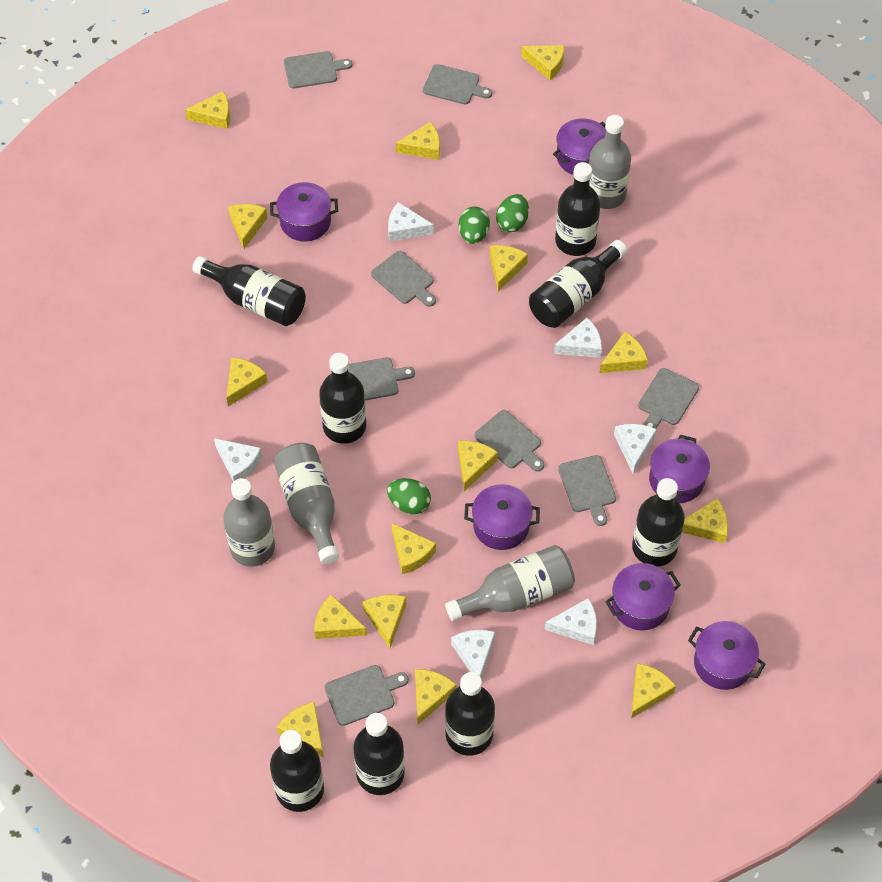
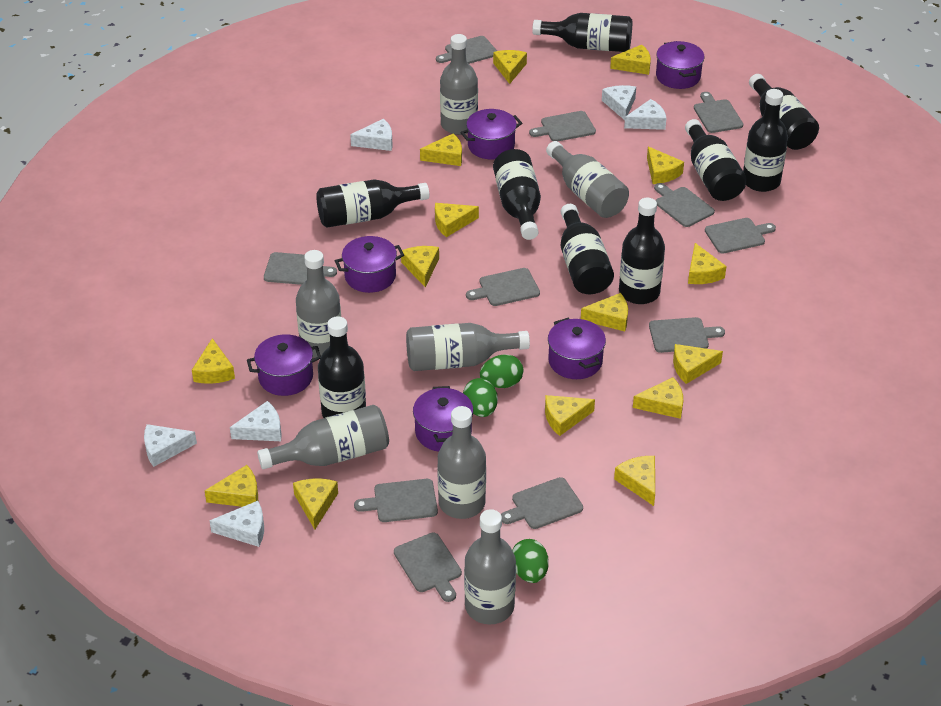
black bottle: [192,256,306,326] [270,730,324,812] [319,353,366,444] [353,713,405,795] [445,672,495,756] [529,240,627,328] [555,162,600,256] [632,478,685,566] = 8 -> [316,179,429,228] [318,316,366,418] [493,149,541,240] [532,13,632,52] [561,204,614,294] [619,198,665,304] [685,119,747,201] [743,89,788,192] [749,74,819,150] = 9
grey bottle: [223,478,275,567] [274,443,339,564] [445,545,575,621] [589,115,631,209] = 4 -> [257,405,389,469] [296,250,341,358] [406,323,530,371] [437,406,486,519] [440,34,478,135] [464,509,516,625] [546,141,629,218] = 7
grey cutting board: [284,51,353,88] [324,665,409,726] [348,357,415,400] [371,251,436,307] [423,64,492,104] [475,410,544,472] [558,455,616,526] [638,368,699,429] = 8 -> [264,252,337,285] [354,479,438,522] [394,533,462,602] [436,36,497,64] [466,268,540,306] [501,477,583,529] [529,111,596,141] [649,317,725,353] [654,183,715,227] [694,92,743,133] [705,218,776,254] = 11

